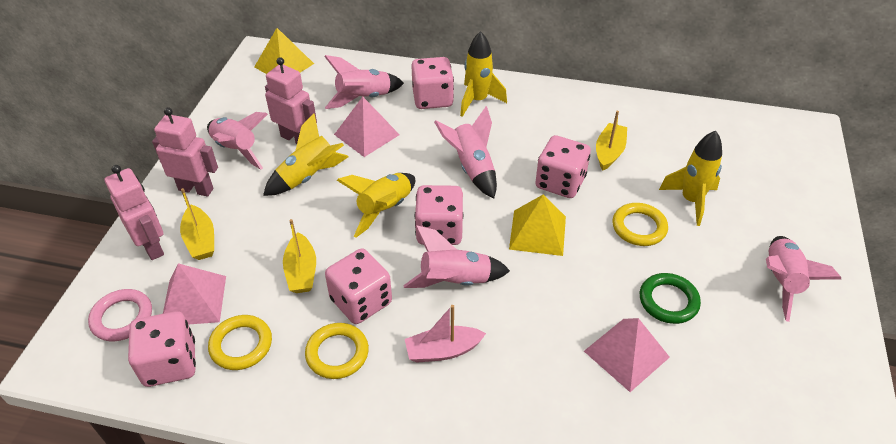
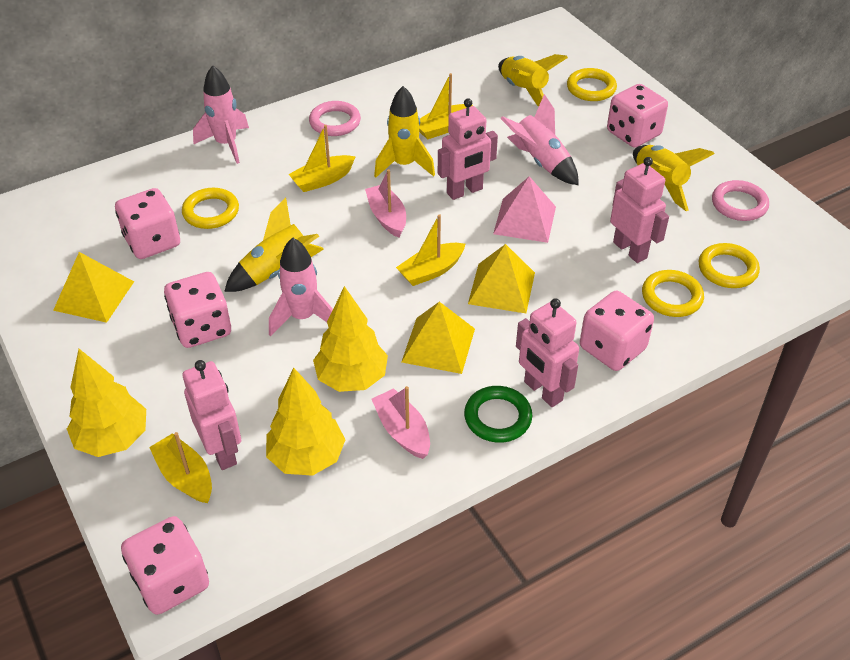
pink boat: [405,305,486,363] = 1 -> [365,169,406,238] [371,386,430,459] = 2
pink pyramid: [163,263,226,325] [334,97,400,157] [584,318,670,392] = 3 -> [493,176,556,243] = 1
pink ring: [88,289,152,341] = 1 -> [309,101,361,136] [712,180,769,221] = 2
pink robot: [104,165,164,260] [152,107,218,197] [265,57,317,144] = 3 -> [182,360,241,470] [438,98,498,200] [516,298,579,407] [610,157,669,263] = 4
pink rocket: [207,112,268,170] [324,55,404,109] [403,225,510,288] [434,106,497,198] [766,236,842,322] = 5 -> [193,65,249,164] [269,238,333,336] [500,94,579,185] = 3
yellow boat: [180,188,214,260] [283,219,316,293] [596,111,627,171] = 3 -> [149,432,212,503] [289,125,356,192] [396,214,465,286] [419,73,473,140] = 4
yellow pyramid: [254,28,314,74] [509,195,566,256] = 2 -> [53,252,134,323] [402,302,475,374] [468,244,535,313] = 3
yellow ring: [208,315,272,370] [305,323,369,379] [612,203,668,246] = 3 -> [182,188,239,229] [567,68,617,101] [642,270,704,317] [699,243,760,288] = 4
yellow tree: none = 0 -> [67,349,146,457] [266,368,346,476] [313,286,388,392] = 3

